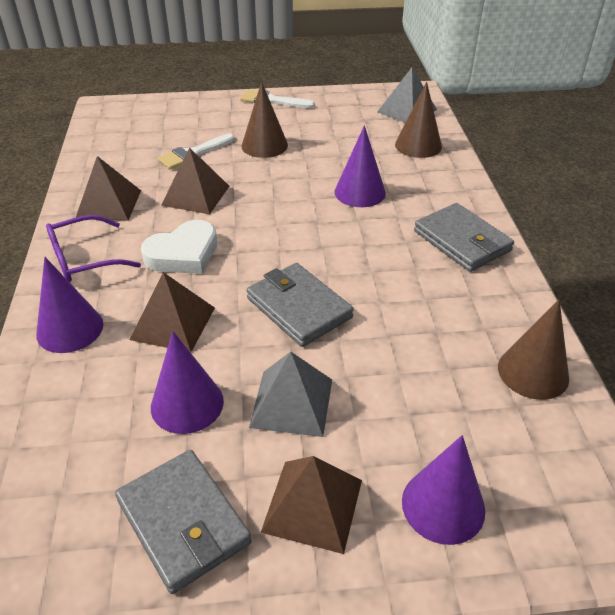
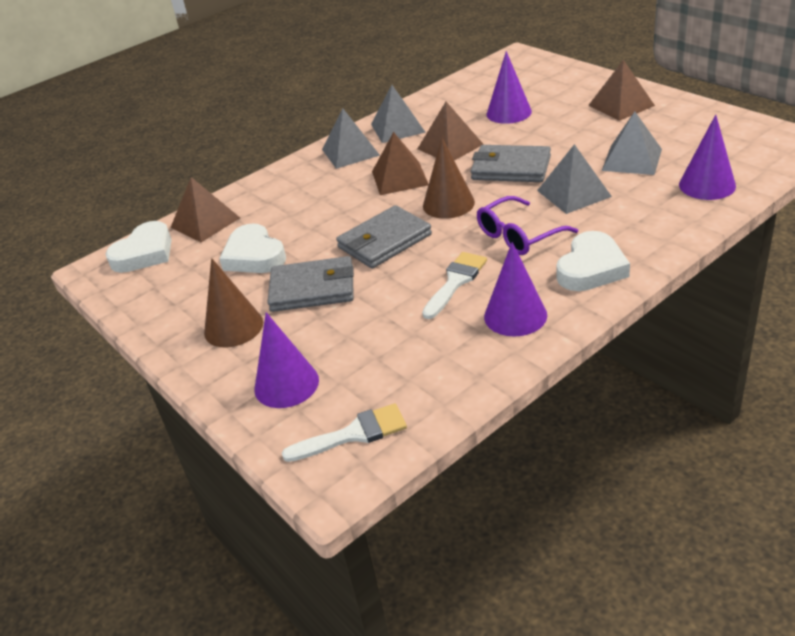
brown cone: [241,82,288,158] [395,82,442,158] [498,300,569,400] = 3 -> [204,258,263,347] [423,138,475,219] = 2
grey pyramid: [249,351,332,437] [377,67,437,123] = 2 -> [322,108,380,169] [371,85,426,143] [537,144,612,214] [602,112,662,175] = 4
white heart: [141,220,217,274] = 1 -> [105,221,172,273] [219,223,286,273] [556,231,630,291] = 3

